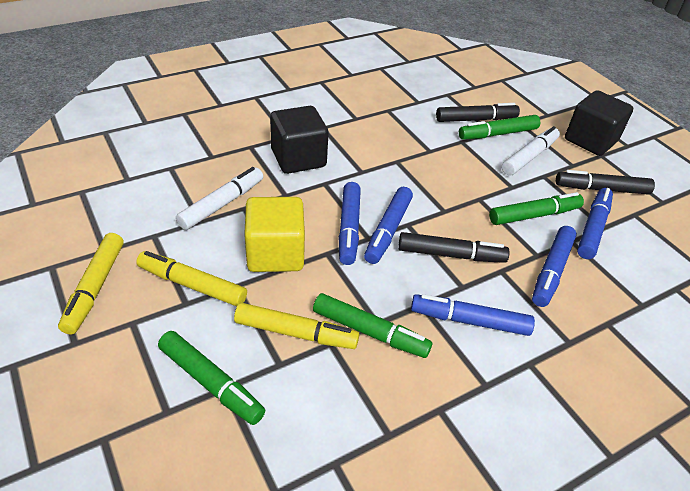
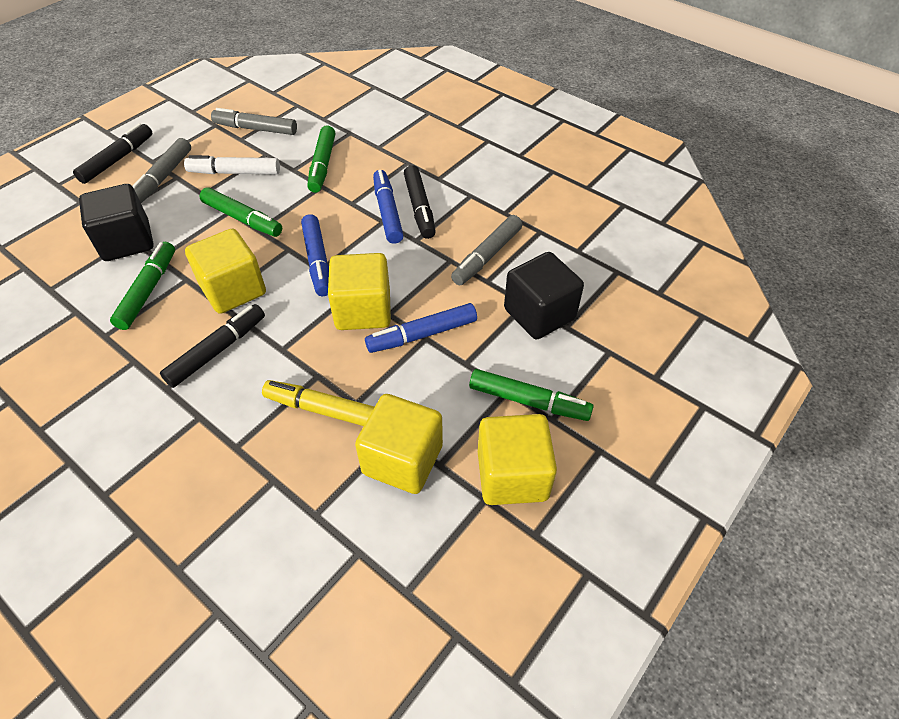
blue marker: [339,182,361,265] [364,187,413,264] [411,294,535,336] [532,226,577,307] [577,188,613,259] = 5 -> [301,214,329,296] [365,303,477,353] [373,170,404,244] = 3
grey marker: none = 0 -> [132,138,191,203] [211,108,297,135] [451,215,522,285] = 3
white marker: [176,167,263,230] [502,126,560,176] = 2 -> [184,155,280,174] = 1
yellow cube: [244,197,305,272] = 1 -> [185,229,266,314] [328,253,391,330] [355,394,443,494] [478,414,557,505] = 4
yellow marker: [58,233,124,334] [136,251,247,306] [234,303,359,349] = 3 -> [262,380,374,426] = 1

